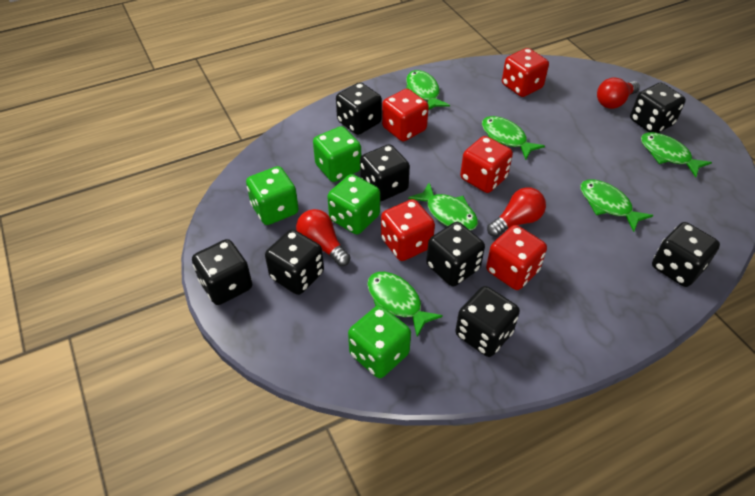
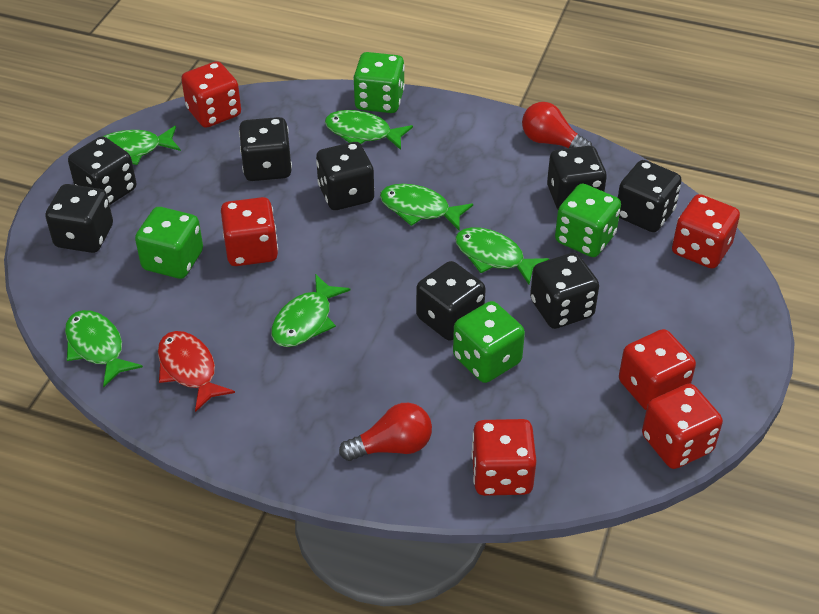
red dice: [381,199,435,261] [382,89,429,141] [460,136,513,193] [486,225,547,290] [502,48,549,97] = 5 -> [181,61,241,128] [221,197,278,266] [471,419,537,496] [619,329,696,410] [642,384,723,469] [672,194,740,269] = 6
red fish: none = 0 -> [158,331,235,412] = 1
red light bulb: [296,209,350,266] [487,187,546,237] [597,77,640,109] = 3 -> [339,403,432,461] [522,102,592,148] = 2

